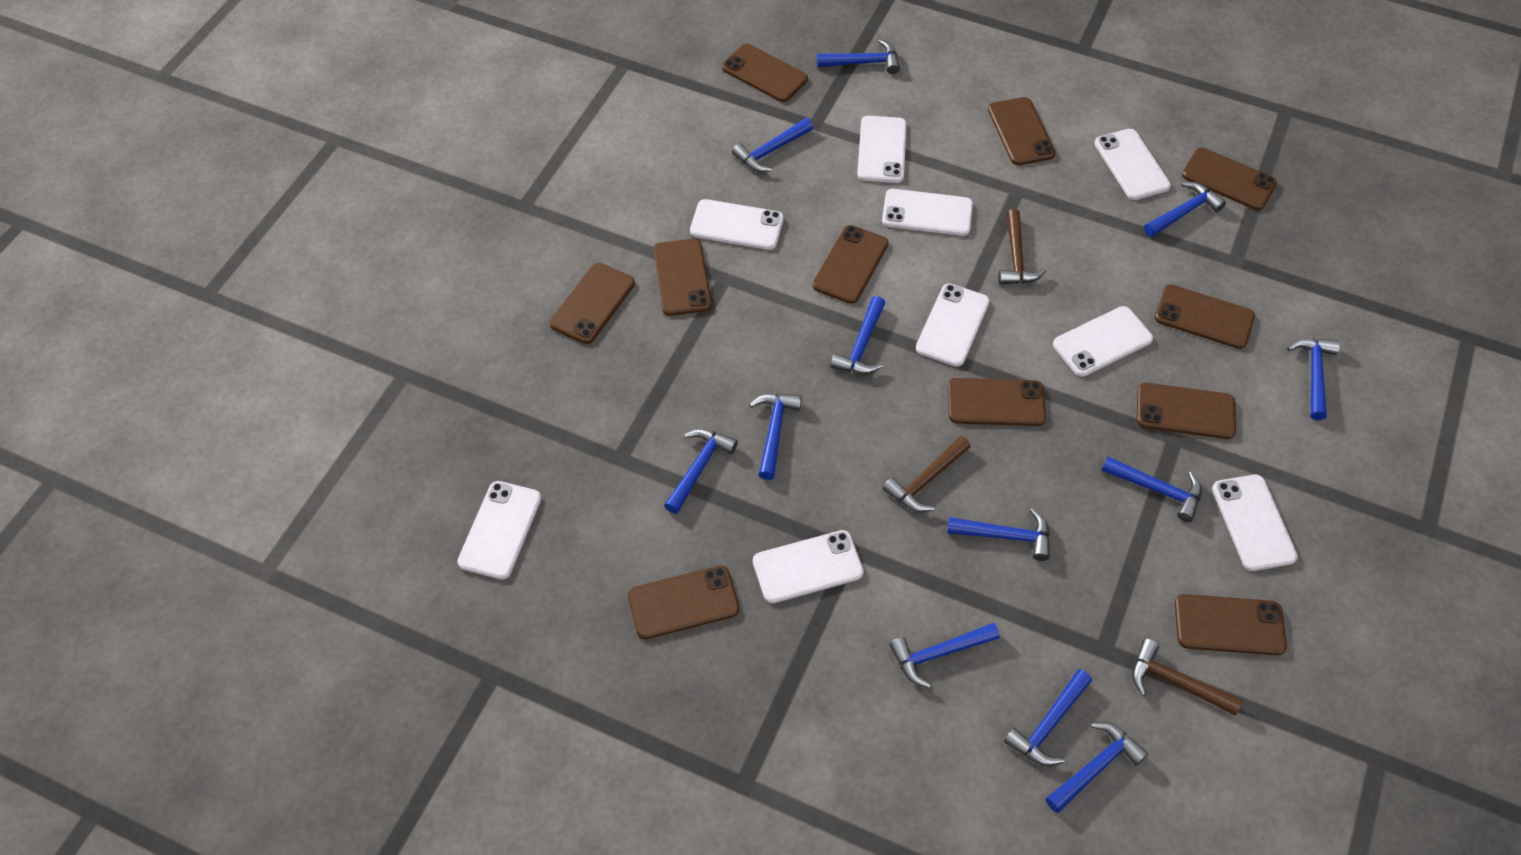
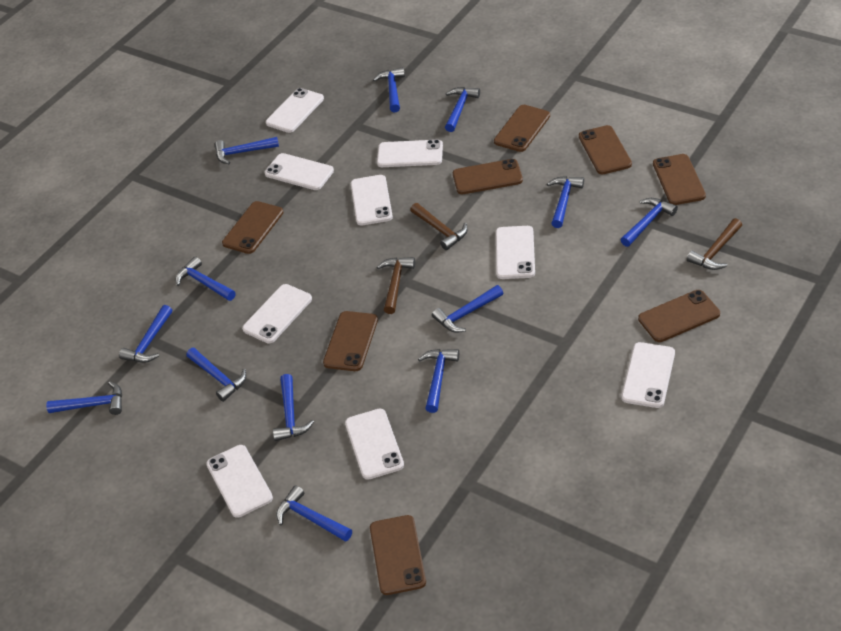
blue hammer: [664,429,738,514] [732,118,813,172] [749,393,802,480] [817,39,900,74] [830,296,885,374] [889,623,1000,688] [947,508,1050,561] [1004,669,1092,766] [1046,722,1148,813] [1101,456,1202,522] [1144,182,1226,237] [1287,338,1340,420] = 12 -> [46,381,122,415] [119,305,172,363] [175,256,236,301] [186,348,246,402] [214,137,279,164] [273,374,314,441] [276,485,352,542] [373,67,405,113] [418,349,459,413] [432,285,503,333] [445,87,480,132] [547,176,584,228] [621,198,678,247] = 13
brown phone: [550,263,635,344] [628,566,739,639] [654,239,712,316] [722,44,808,102] [813,225,888,304] [948,378,1046,426] [988,97,1056,165] [1137,383,1236,439] [1155,284,1255,349] [1175,594,1287,655] [1182,148,1277,210] = 11 -> [222,201,284,254] [323,311,378,371] [370,515,426,595] [453,159,523,194] [494,105,550,152] [579,125,632,174] [638,290,720,342] [653,154,706,205] = 8

